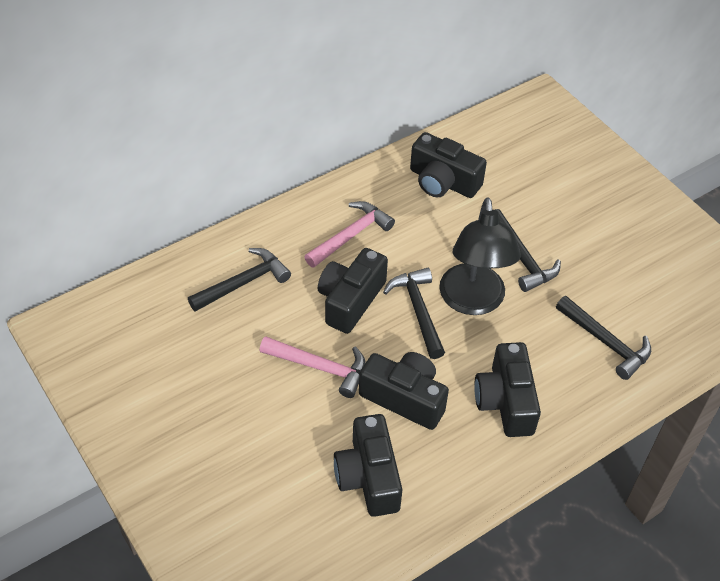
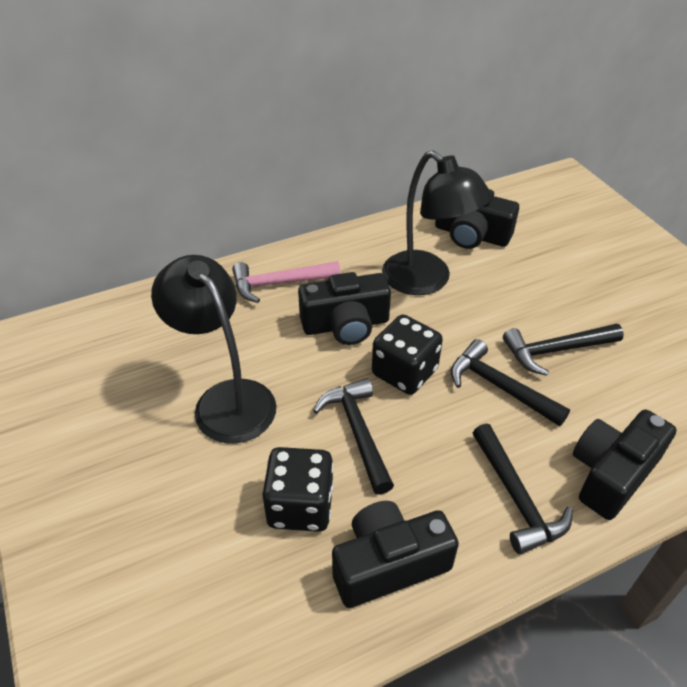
black camera: [318,248,388,334] [334,414,402,517] [359,352,449,430] [410,132,487,198] [474,342,541,437] = 5 -> [298,272,391,345] [332,501,459,608] [435,189,519,249] [573,410,677,520] = 4
black dice: none = 0 -> [262,447,334,532] [372,314,443,395] = 2
black lamp: [439,197,521,315] = 1 -> [151,255,277,443] [382,150,492,295] = 2
pink hammer: [259,336,365,398] [304,201,395,268] = 2 -> [232,261,341,303] = 1

